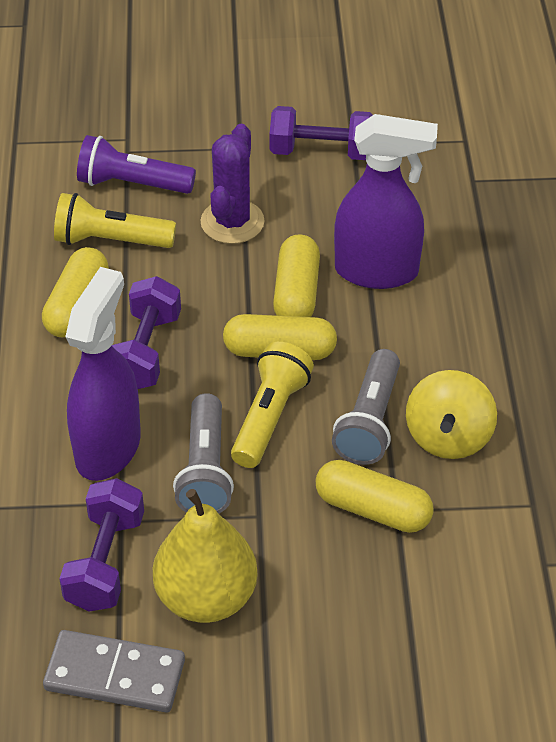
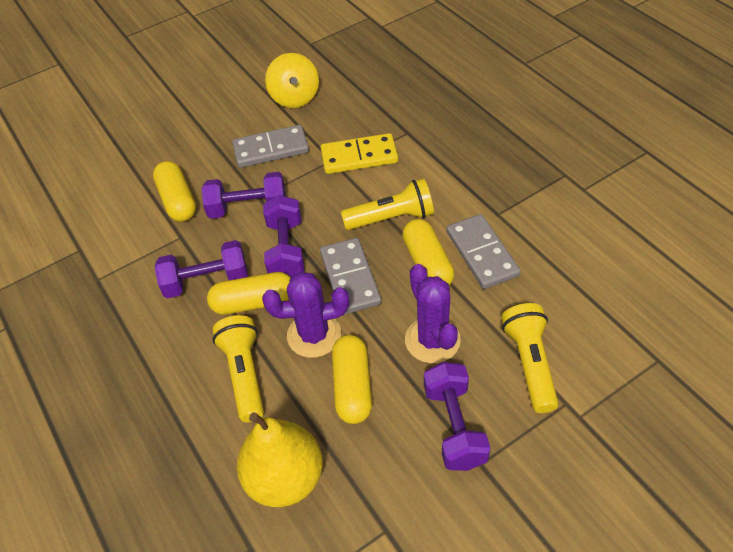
grey domino: [43,630,185,712] = 1 -> [232,125,309,168] [320,238,382,315] [446,214,520,289] = 3
grey flashlight: [173,393,234,514] [332,349,400,465] = 2 -> none = 0
purple cactus: [200,124,265,244] = 1 -> [262,272,349,358] [405,264,461,363] = 2
purple dumbbell: [59,478,144,612] [112,276,181,389] [270,106,372,160] = 3 -> [154,240,248,298] [201,172,286,219] [263,195,304,277] [424,362,490,471] = 4
purple flashlight: [77,135,196,194] = 1 -> none = 0
purple spray bottle: [65,267,141,481] [334,114,438,289] = 2 -> none = 0
yellow domino: none = 0 -> [320,133,398,174] = 1
yellow flashlight: [54,193,176,248] [231,342,314,468] = 2 -> [212,315,264,422] [341,178,434,230] [501,303,559,413] = 3

